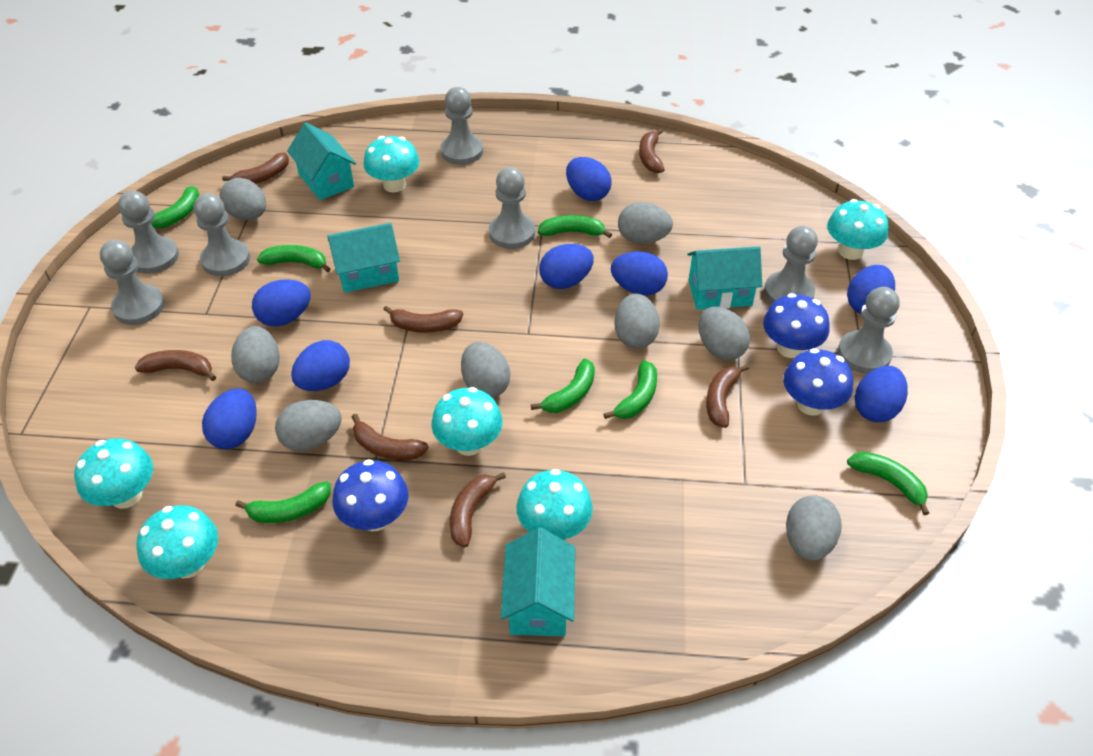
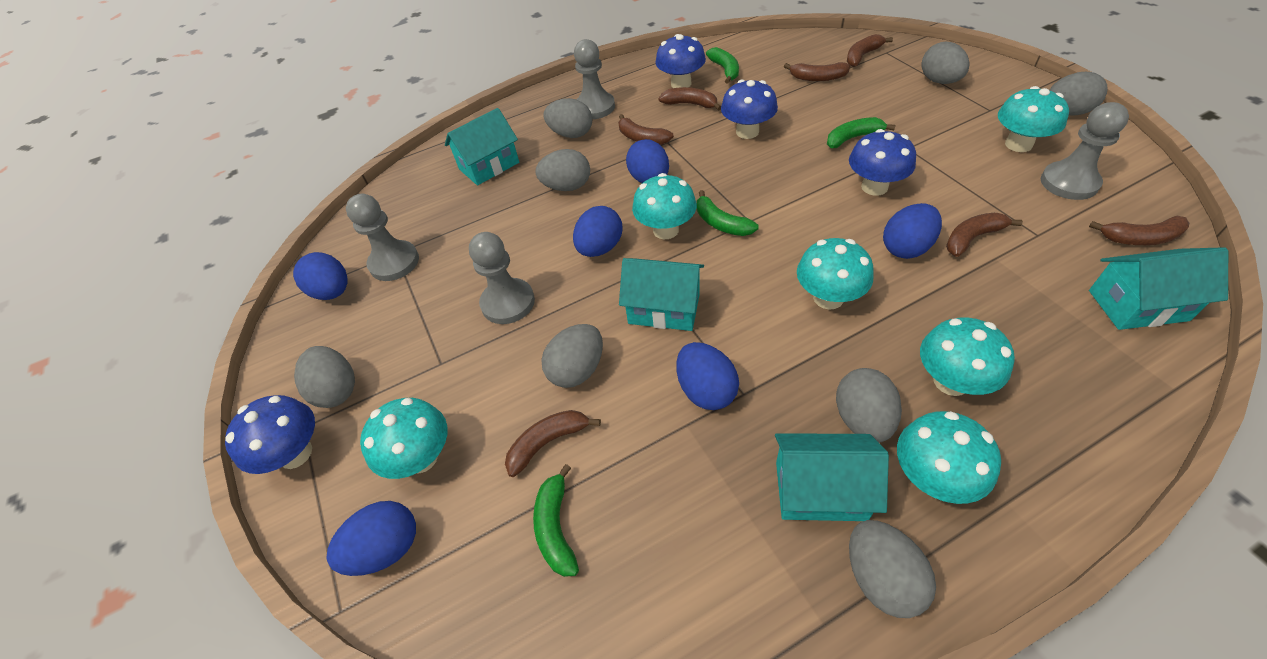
blue egg: [202,388,257,449] [252,279,311,327] [291,340,350,391] [539,244,594,289] [566,157,612,201] [611,251,668,296] [847,265,895,314] [855,366,908,422] = 8 -> [293,252,348,300] [326,501,416,576] [573,206,622,257] [626,139,669,183] [676,342,739,410] [883,203,942,259] = 6
blue mushroom: [333,459,408,531] [763,293,829,358] [783,348,853,416] = 3 -> [225,395,315,474] [656,34,706,88] [721,80,778,139] [849,129,916,196] = 4
green banana: [151,186,200,228] [235,481,331,523] [257,245,330,272] [531,358,595,413] [538,215,612,238] [604,360,657,419] [847,452,929,515] = 7 -> [533,464,579,577] [697,190,759,236] [706,47,739,84] [827,117,895,148] = 4
grey pawn: [100,240,165,325] [118,191,179,274] [194,193,250,276] [440,87,483,165] [489,167,535,249] [764,226,818,304] [838,287,900,374] = 7 -> [346,194,419,281] [469,232,535,324] [574,39,615,119] [1041,102,1129,200] = 4

